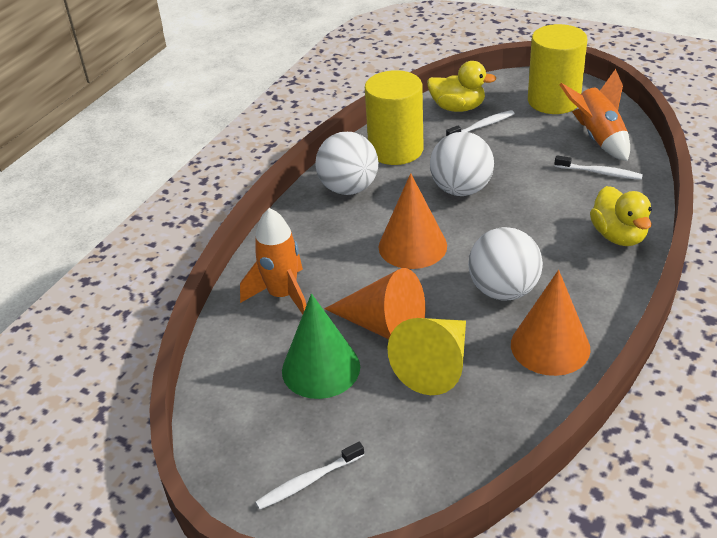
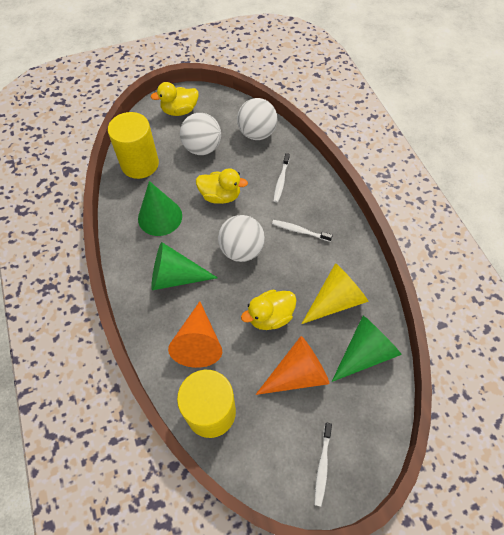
green cone: [282,294,360,399] = 1 -> [138,181,182,236] [151,242,218,290] [332,316,402,382] = 3
orange cone: [324,268,425,339] [378,173,447,269] [511,270,591,376] = 3 -> [168,301,222,368] [255,336,330,395] = 2
orange rocket: [240,208,306,314] [560,69,630,161] = 2 -> none = 0
yellow duck: [427,61,497,112] [590,186,652,246] = 2 -> [151,82,199,116] [196,168,248,204] [241,290,297,330] = 3

